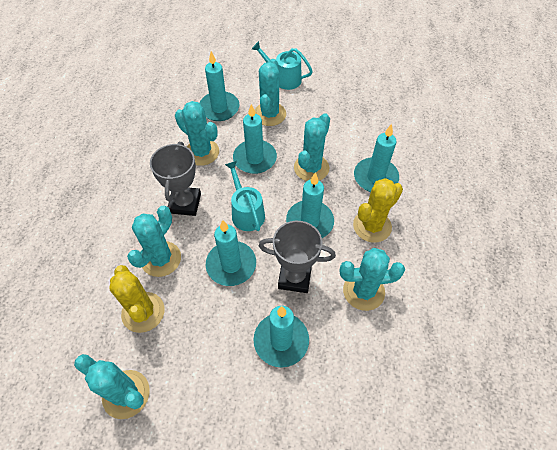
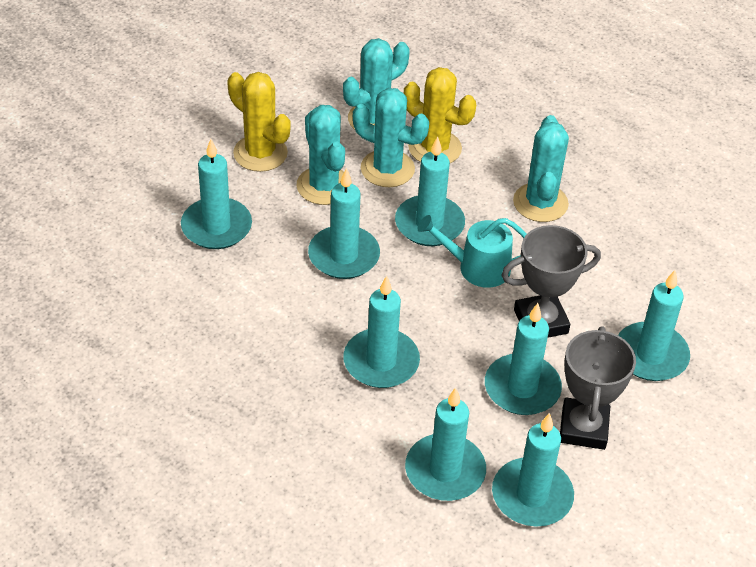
turquoise cactus: [74,354,150,419] [127,206,181,277] [175,101,219,166] [255,59,286,126] [294,113,330,181] [340,248,405,311] = 6 -> [297,105,352,205] [343,38,410,130] [353,88,429,187] [513,115,569,222] = 4
turquoise candle: [200,51,239,121] [206,220,256,286] [233,104,277,174] [253,306,309,367] [286,172,334,238] [354,124,399,192] = 6 -> [181,139,252,249] [308,168,380,279] [343,275,420,388] [395,136,465,246] [405,387,486,501] [485,303,562,415] [492,413,574,527] [618,270,690,381] = 8
turquoise watering can: [225,161,265,231] [252,41,313,90] = 2 -> [418,215,526,288] = 1

